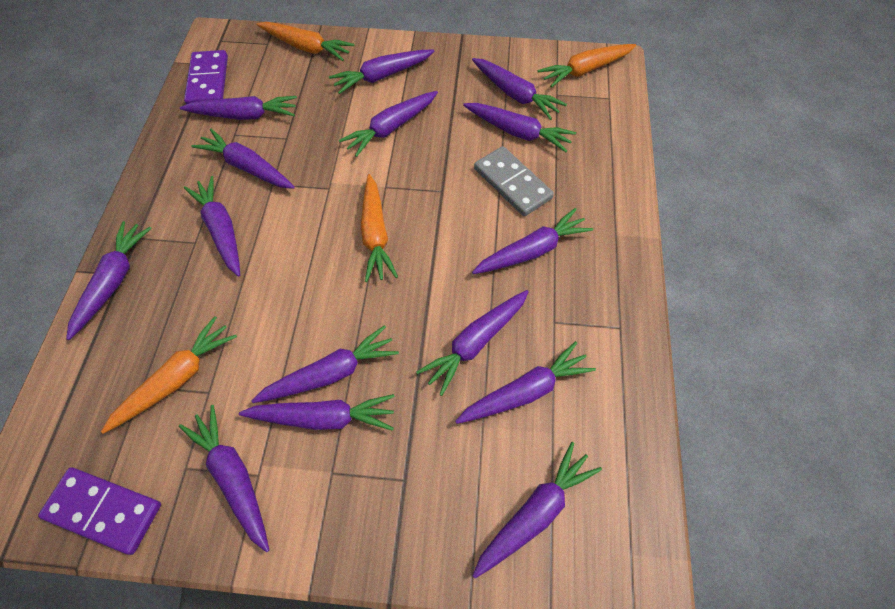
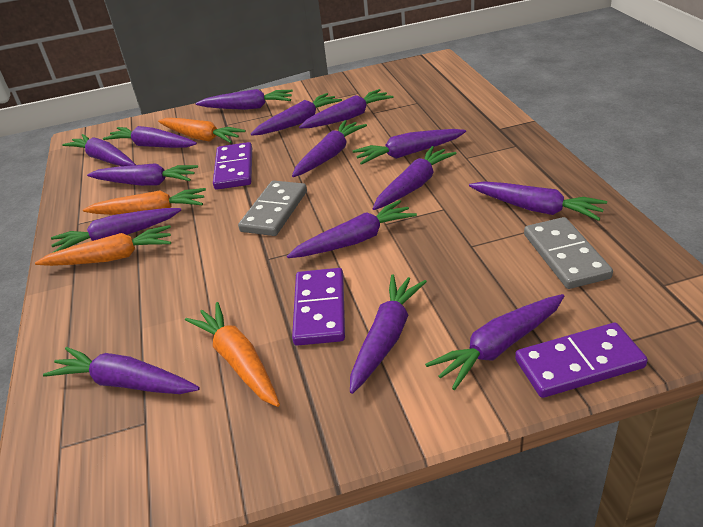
grey domino: [474,146,554,216] = 1 -> [238,180,307,236] [524,217,613,289] = 2
purple domino: [38,467,161,555] [184,50,228,104] = 2 -> [213,142,252,190] [292,268,345,346] [515,323,648,398] = 3

